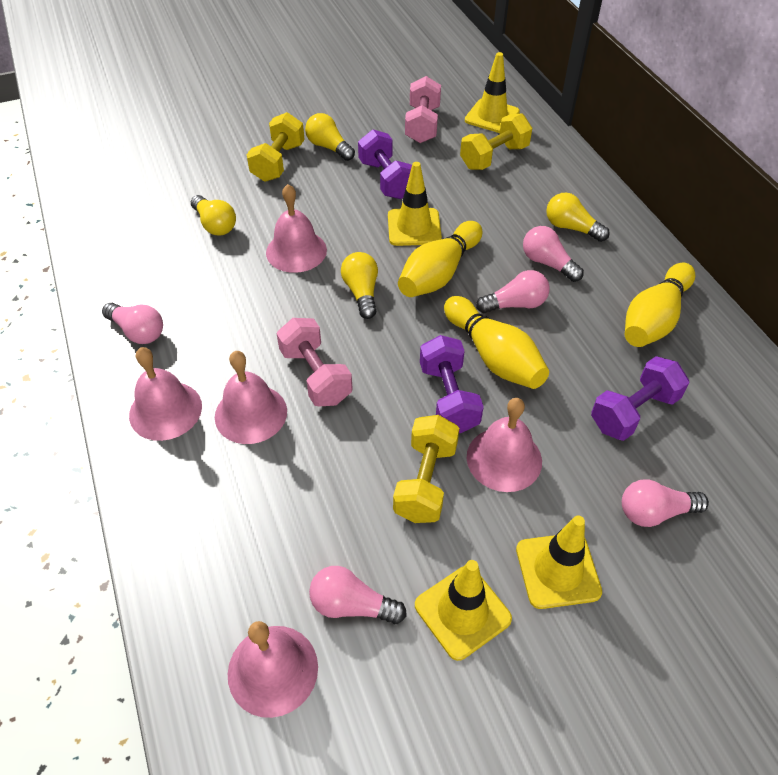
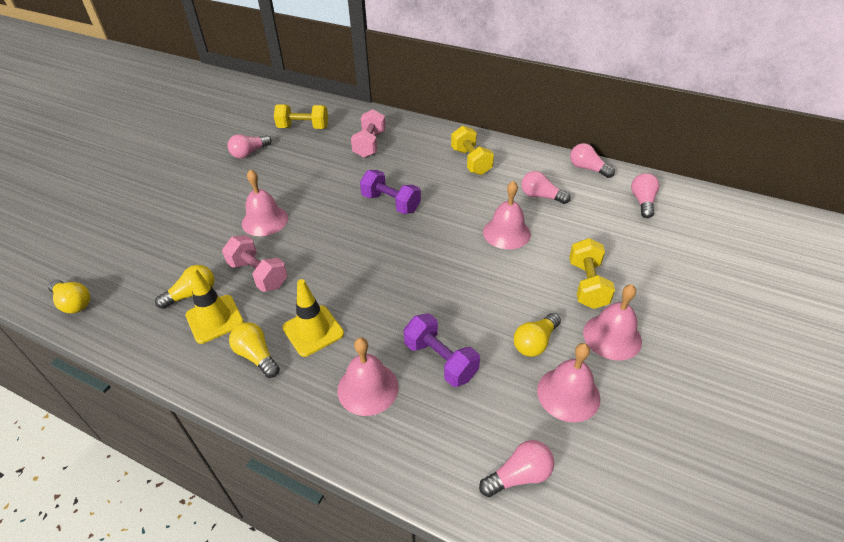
purple dumbbell: [358,130,412,199] [420,335,484,433] [591,356,689,441] = 3 -> [360,170,421,214] [404,313,480,387] = 2
yellow bowling pin: [398,221,482,297] [444,296,549,389] [625,263,695,347] = 3 -> none = 0
yellow traffic cone: [388,162,442,246] [415,560,512,661] [465,52,520,133] [516,515,602,609] = 4 -> [185,268,244,344] [282,279,344,357] = 2

